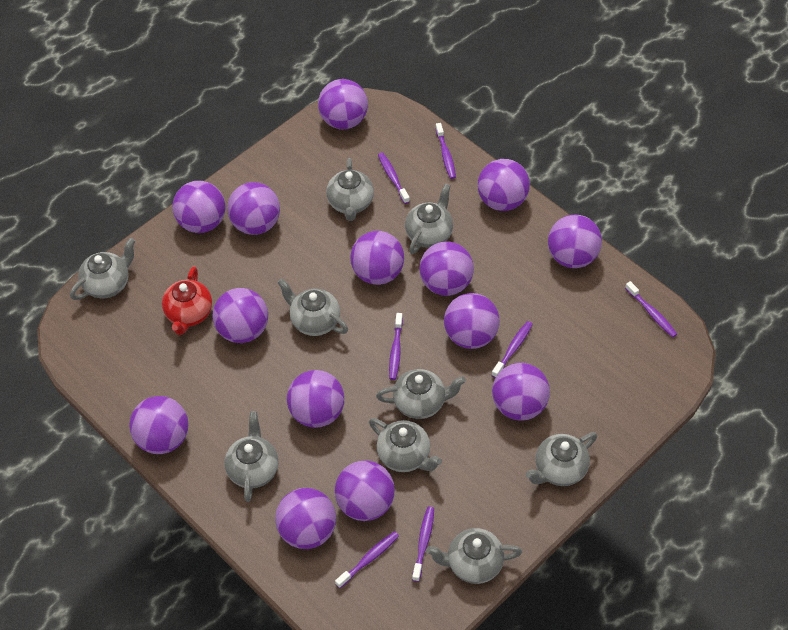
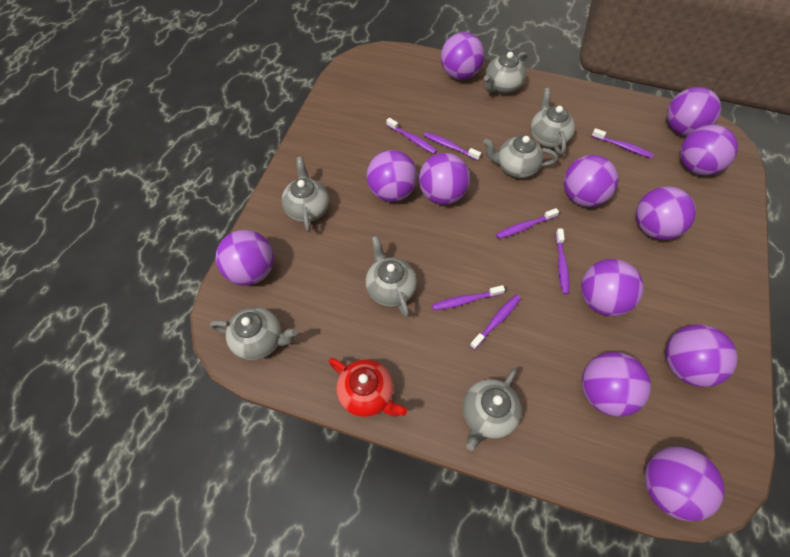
grey teapot: [70,238,135,300] [225,411,279,502] [277,278,348,336] [326,158,374,221] [369,418,442,472] [376,369,466,419] [405,183,453,254] [426,528,522,584] [525,432,597,486] = 9 -> [210,307,297,360] [282,157,329,232] [365,236,417,317] [463,368,522,451] [483,135,558,178] [484,52,527,94] [530,88,575,155] = 7
purple ball: [129,396,189,454] [173,181,226,233] [213,288,268,343] [227,182,280,235] [275,488,336,549] [287,370,345,428] [318,79,368,129] [335,460,395,521] [350,231,404,285] [419,241,474,296] [444,293,500,349] [477,159,530,211] [492,363,550,421] [548,215,602,268] = 14 -> [216,230,274,286] [366,150,417,202] [419,153,470,205] [441,32,485,80] [564,155,619,207] [581,259,644,316] [582,352,651,417] [636,186,696,240] [644,446,724,521] [665,324,738,387] [667,87,721,136] [680,125,738,175] = 12

